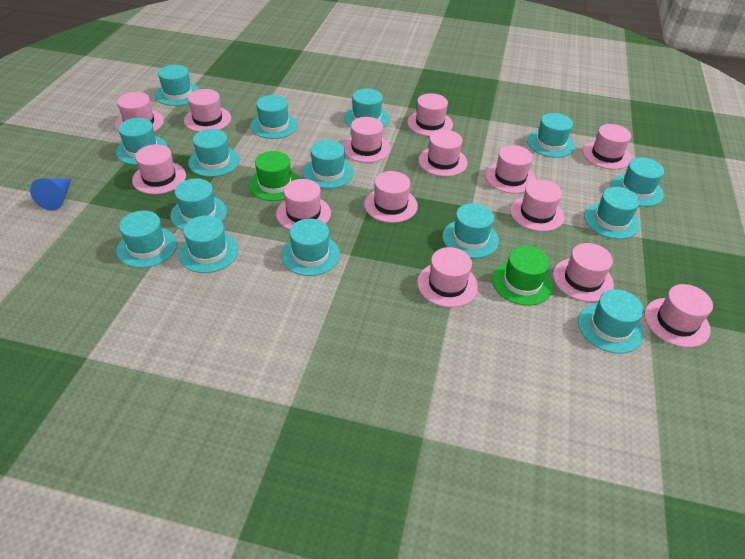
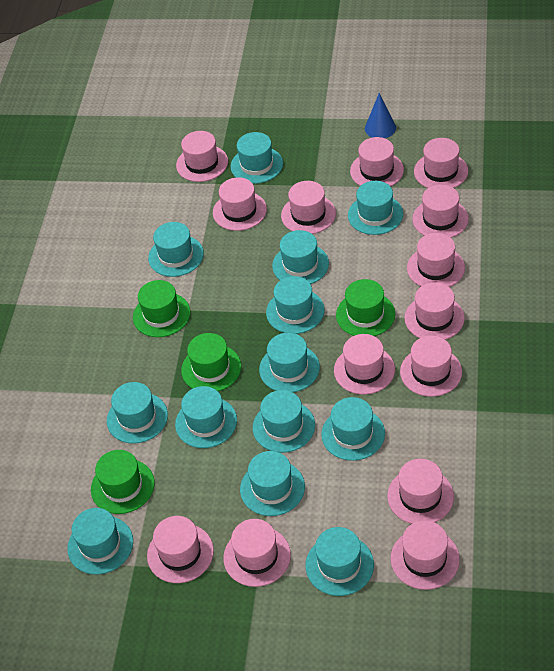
green hat: [248,151,300,201] [492,246,553,306] = 2 -> [91,450,155,514] [133,280,190,337] [181,333,241,391] [336,279,395,336] = 4
turquoise hat: [116,118,167,165] [116,211,177,268] [155,65,199,106] [170,178,227,230] [178,215,239,273] [188,129,240,177] [250,95,298,139] [281,218,340,276] [303,140,354,189] [344,89,390,128] [442,203,499,258] [527,113,575,158] [578,289,644,354] [584,187,640,239] [611,158,664,207] = 15 -> [67,508,133,575] [107,382,168,444] [148,222,204,277] [175,386,237,448] [231,132,283,184] [240,451,305,516] [253,390,315,453] [259,333,320,392] [266,276,324,334] [272,230,329,284] [305,527,374,596] [321,397,385,461] [348,181,403,235] = 13

